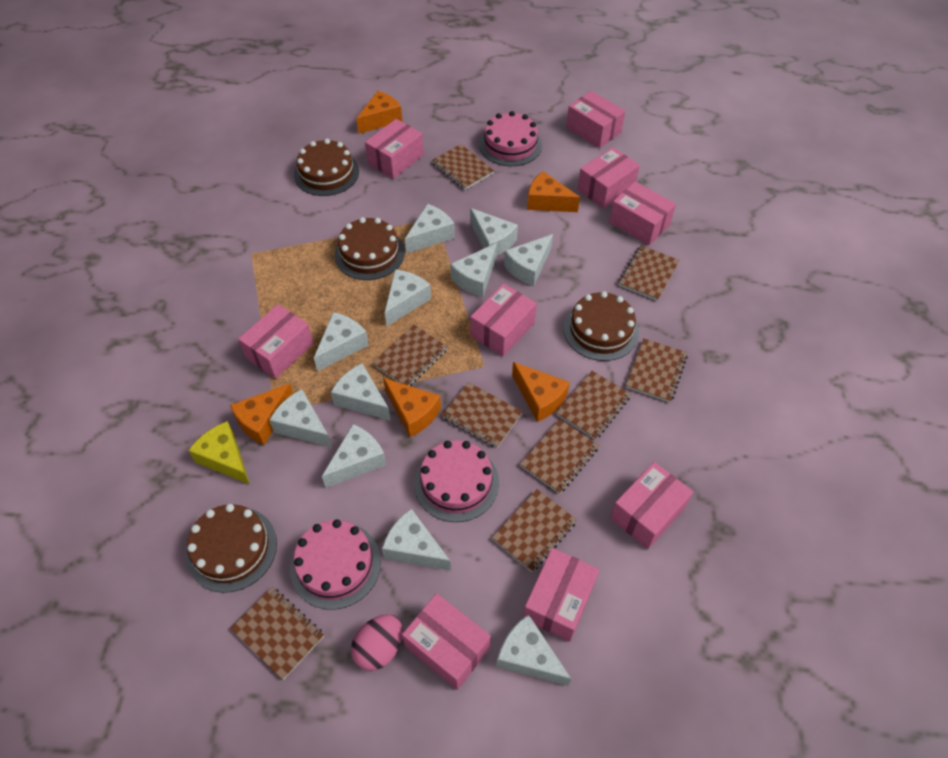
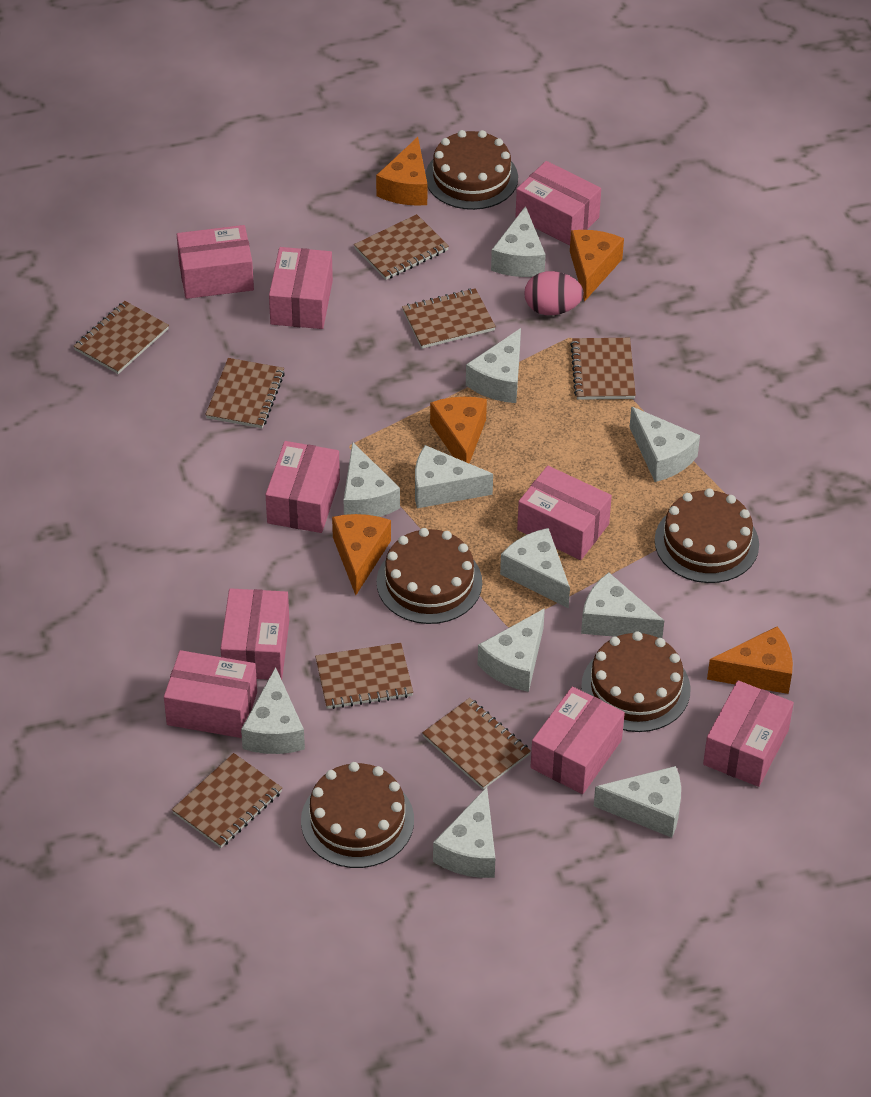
brown cake: [186,504,277,593] [294,139,359,196] [334,217,405,280] [564,291,639,361] = 4 -> [301,762,414,868] [377,528,482,624] [426,130,518,210] [581,631,691,732] [654,488,759,583] = 5
brown notebook: [230,587,324,680] [373,325,448,386] [432,144,494,190] [442,382,523,448] [492,489,577,572] [520,419,599,494] [556,371,631,440] [619,245,680,301] [626,339,688,402] = 9 -> [74,301,169,374] [172,753,282,848] [205,358,285,428] [315,643,413,709] [354,214,449,280] [402,288,496,349] [422,698,531,790] [570,338,636,400] = 8
pink cake: [290,519,381,610] [414,440,499,522] [479,111,542,166] = 3 -> none = 0
yellow cheese: [188,421,250,484] = 1 -> none = 0

